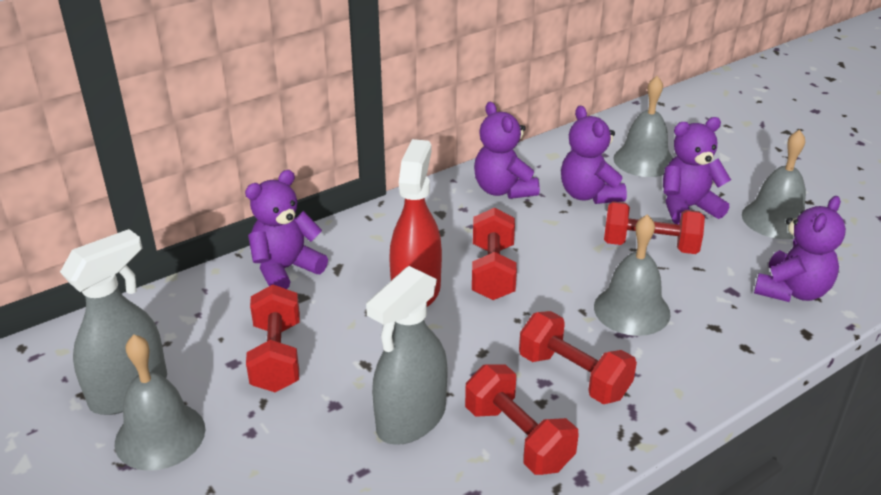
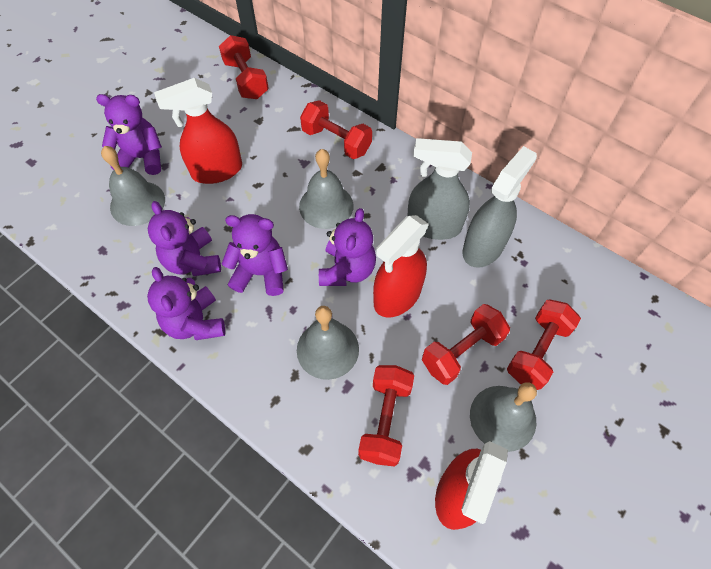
red spray bottle: [390,139,442,307] = 1 -> [154,78,242,184] [373,215,429,317] [435,441,508,530] = 3

